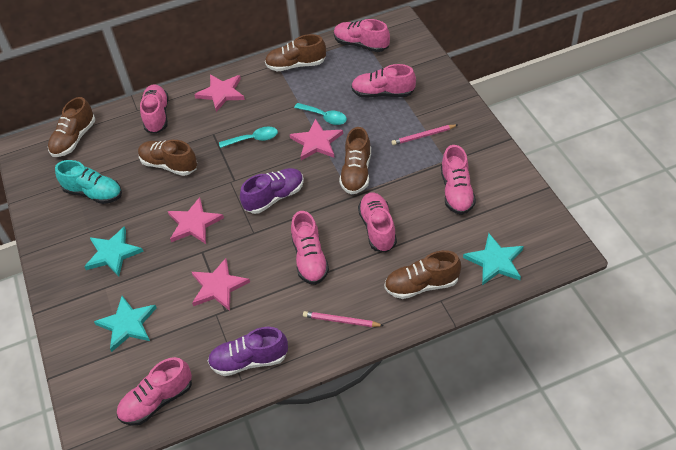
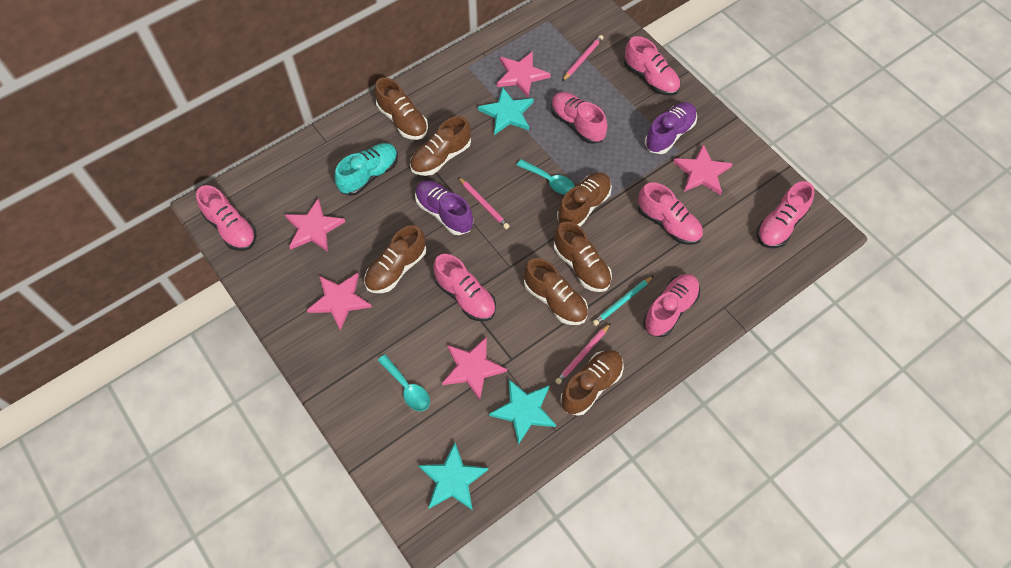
brown shoe: [48,97,95,157] [138,140,197,176] [265,34,326,72] [339,127,371,195] [384,250,461,299] = 5 -> [364,225,426,293] [375,77,428,140] [410,116,471,176] [524,258,588,325] [554,221,612,292] [557,172,612,227] [560,350,624,416] = 7
pink pencil: [303,311,384,327] [391,125,457,145] = 2 -> [458,177,509,229] [555,324,610,384] [562,35,603,81] = 3
pink star: [168,197,224,244] [192,258,250,311] [194,75,245,112] [290,119,343,160] = 4 -> [285,198,345,252] [307,273,372,331] [442,337,507,400] [497,51,551,97] [673,144,733,195] = 5
turquoise pencil: none = 0 -> [592,276,653,326] = 1

